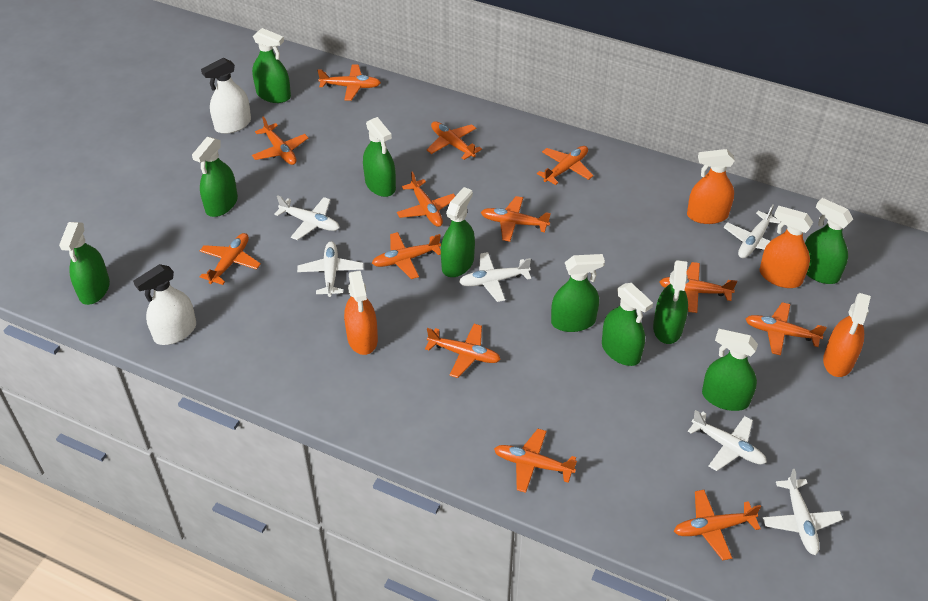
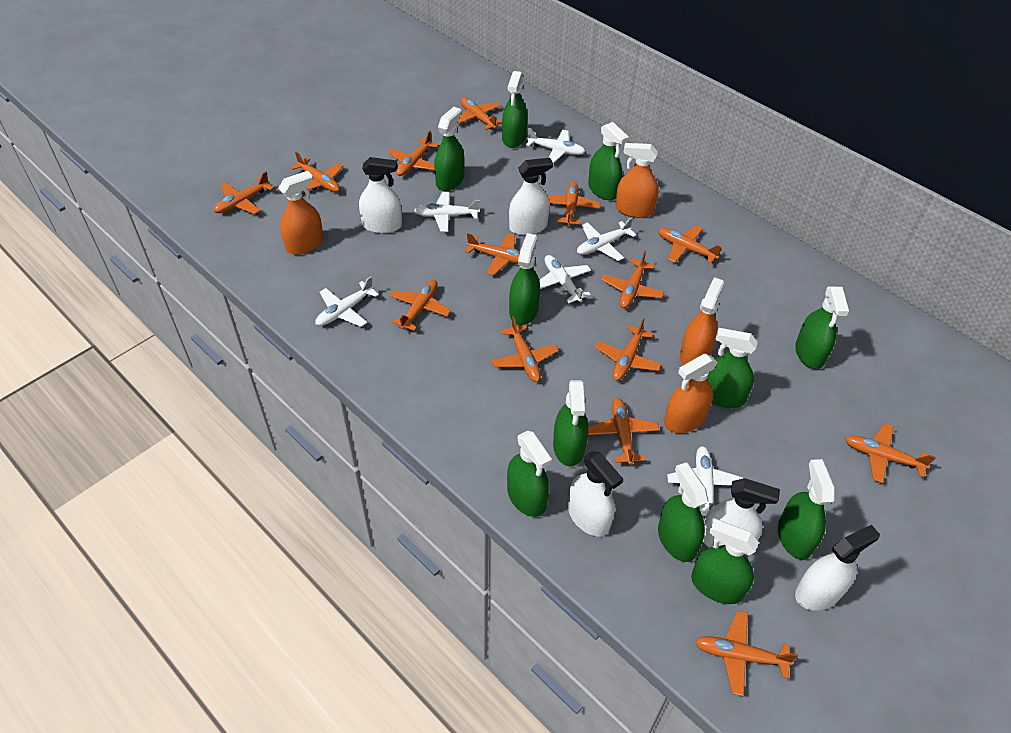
green spray bottle: [59,222,110,305] [192,137,238,217] [252,28,291,103] [363,117,396,197] [441,187,475,277] [551,254,605,332] [602,283,653,366] [653,260,688,344] [702,329,758,411] [805,198,853,284] = 10 -> [434,107,465,191] [502,71,527,148] [507,431,552,517] [509,233,540,325] [553,380,588,466] [588,122,629,200] [658,462,708,562] [691,519,759,604] [707,328,757,408] [778,459,835,560] [795,287,849,369] = 11
orange plane: [200,233,261,285] [252,116,308,165] [317,64,381,101] [372,232,441,279] [397,172,455,227] [425,324,501,378] [427,121,482,160] [481,196,551,242] [494,429,577,493] [537,146,594,185] [659,262,737,313] [674,490,761,560] [746,302,827,355] = 13 -> [214,172,274,214] [290,152,344,192] [388,131,439,176] [390,280,451,331] [457,97,502,130] [465,233,520,275] [492,316,559,382] [548,181,600,226] [588,398,659,465] [595,318,662,381] [601,251,664,308] [658,225,722,264] [695,611,798,696] [845,423,936,483] = 14
white spray bottle: [133,264,196,345] [201,58,251,134] = 2 -> [359,157,402,233] [509,158,553,235] [568,451,623,537] [703,478,780,555] [795,525,880,611] = 5

